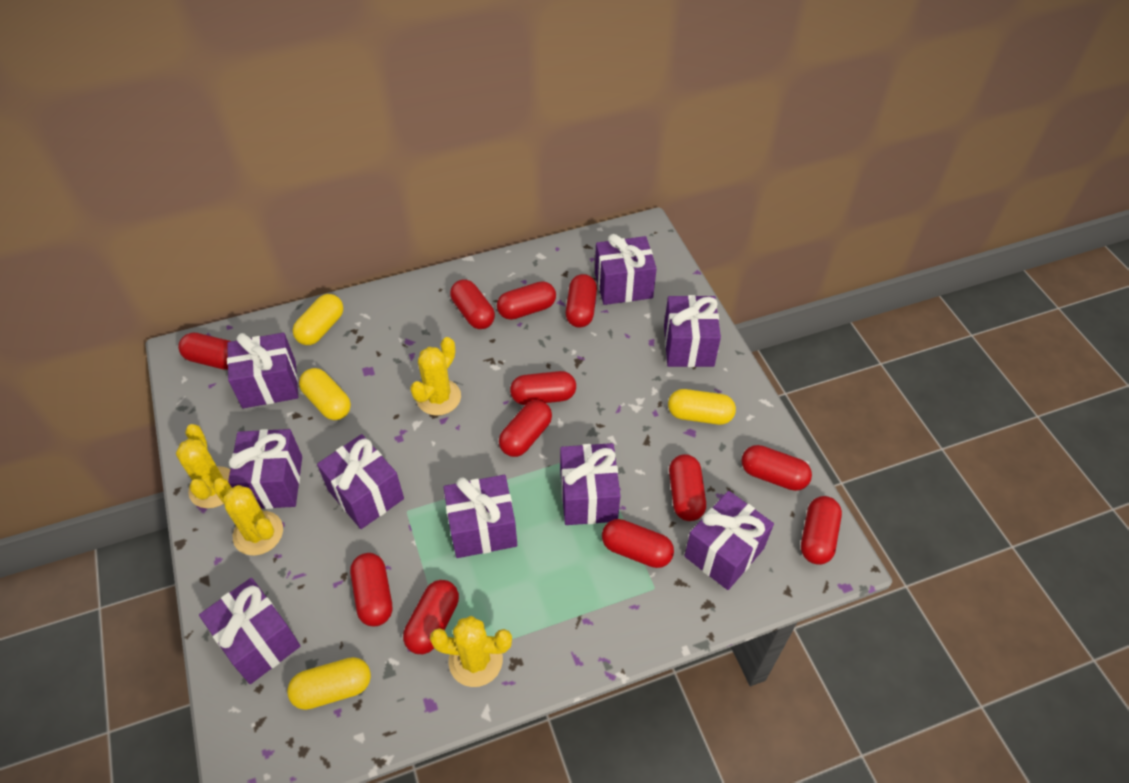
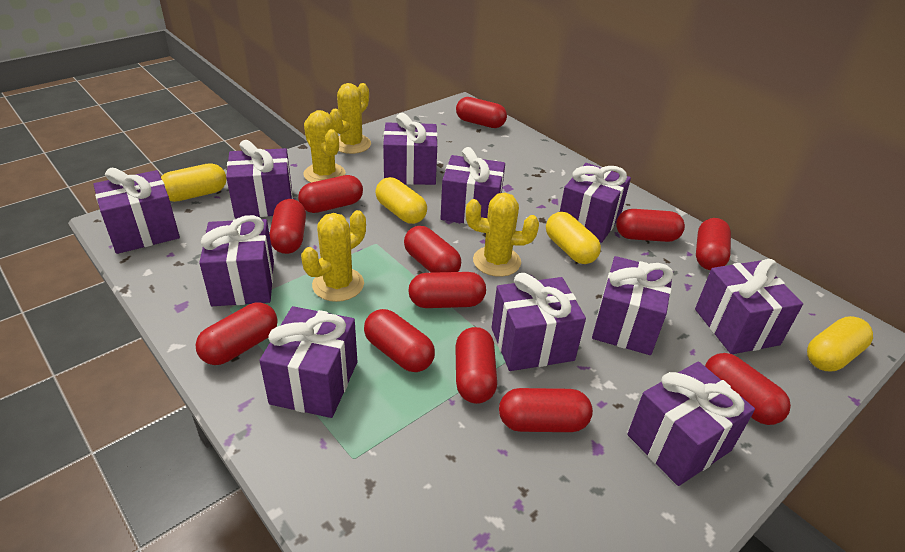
purple gift: [199,578,300,684] [227,333,298,408] [228,429,302,509] [317,434,404,529] [443,475,517,558] [560,443,620,525] [595,234,657,305] [664,295,721,367] [684,491,774,590] = 9 -> [93,168,180,254] [199,215,274,306] [226,140,293,219] [259,306,357,418] [383,113,438,185] [440,147,505,224] [491,273,586,371] [560,163,631,243] [592,256,674,355] [627,361,755,486] [695,259,803,354] = 11

